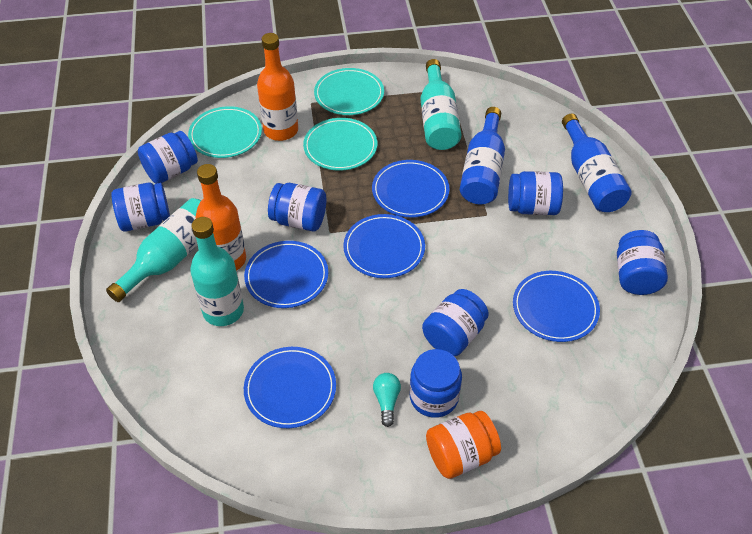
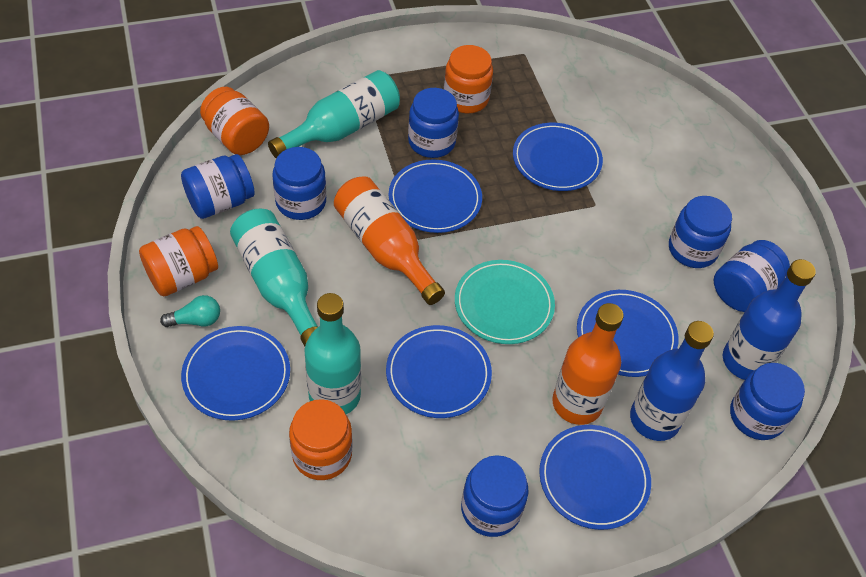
blue plate: [244,241,328,308] [244,347,336,428] [343,214,425,278] [372,160,449,217] [513,271,600,342] = 5 -> [181,326,290,421] [386,325,492,418] [389,159,482,233] [513,123,603,191] [539,425,651,530] [577,290,679,377] = 6
orange jar: [426,411,501,479] = 1 -> [139,226,218,296] [200,87,269,155] [289,399,353,480] [444,45,493,113] = 4
turquoise plate: [188,106,262,158] [303,118,377,171] [314,68,384,115] = 3 -> [455,260,555,344] = 1

